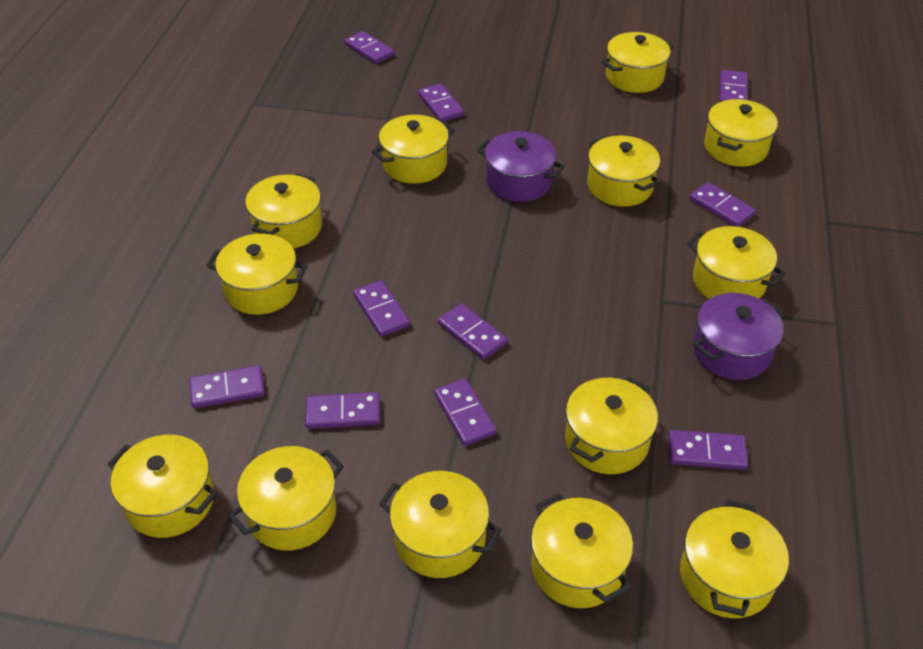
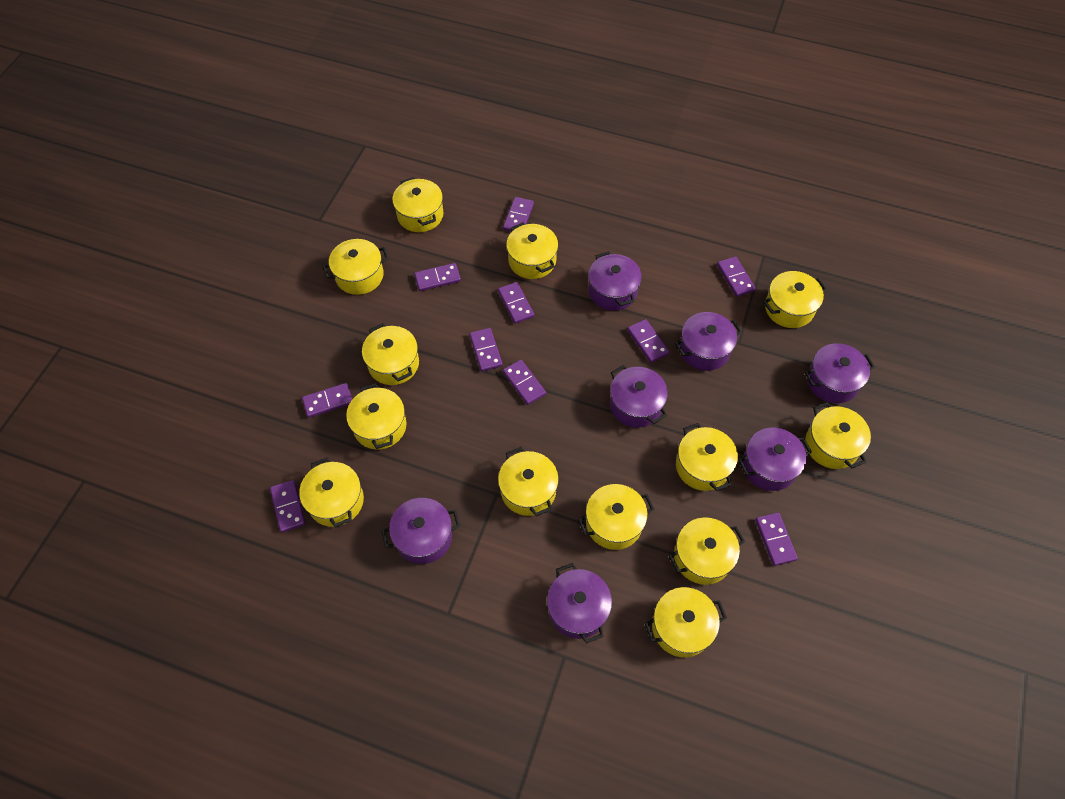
purple pot: [477,131,565,202] [693,293,783,380] = 2 -> [381,498,460,564] [547,563,612,644] [588,251,642,311] [610,365,668,428] [675,312,742,371] [738,427,812,491] [805,343,875,403] = 7

